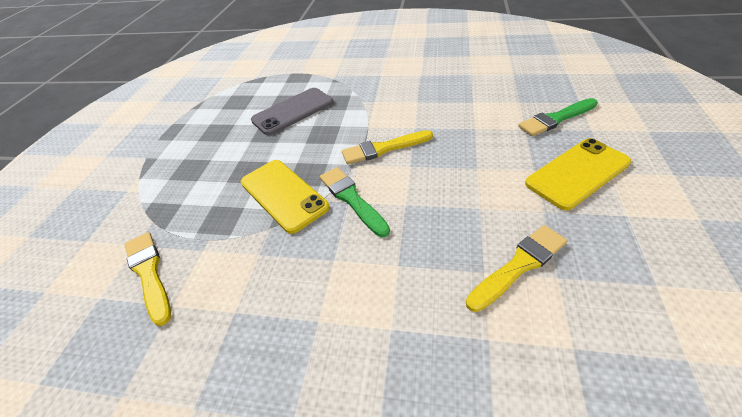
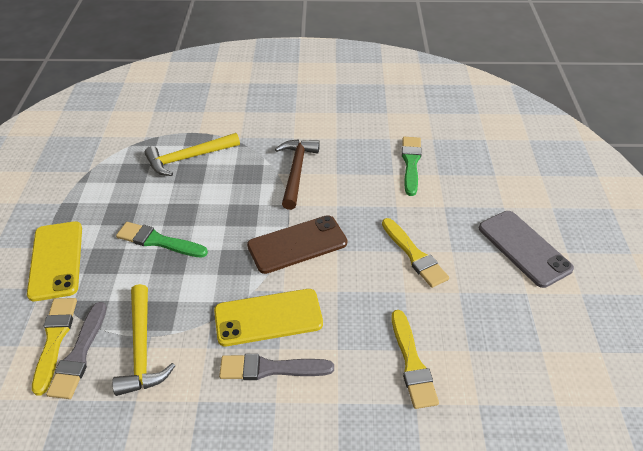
brown hammer: none = 0 -> [275,139,320,210] = 1
brown phone: none = 0 -> [247,215,348,274] = 1
grey brush: none = 0 -> [46,302,107,399] [219,354,334,380] = 2
yellow hammer: none = 0 -> [112,284,175,396] [144,133,240,176] = 2

